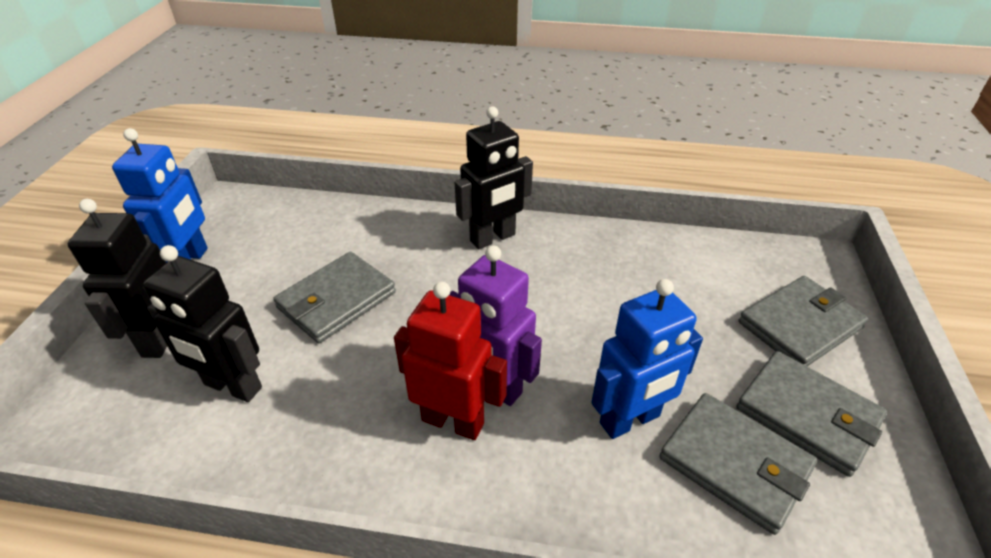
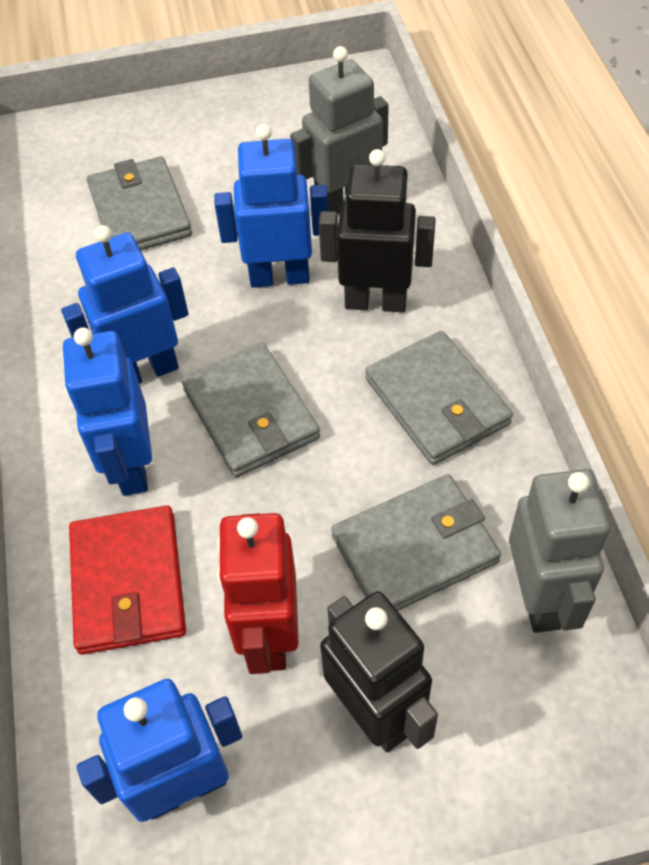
black robot: [68,199,167,358] [143,245,262,402] [455,106,533,249] = 3 -> [319,149,436,312] [320,591,438,752] = 2
blue robot: [112,128,208,263] [591,279,703,439] = 2 -> [61,225,189,384] [63,327,152,496] [77,679,242,822] [214,124,329,288] = 4
grey robot: none = 0 -> [290,46,389,214] [509,469,610,633] = 2
purple robot: [449,245,542,406] = 1 -> none = 0
red wallet: none = 0 -> [69,505,186,655] = 1

